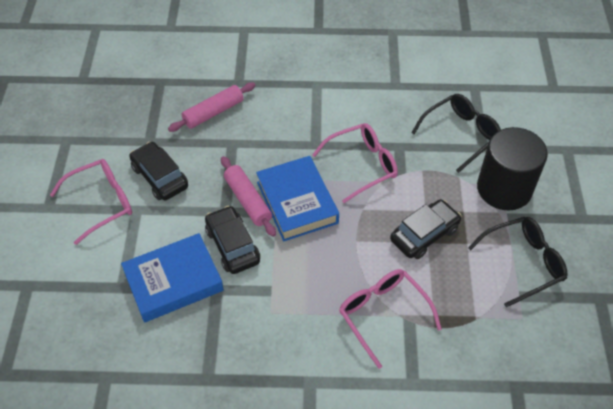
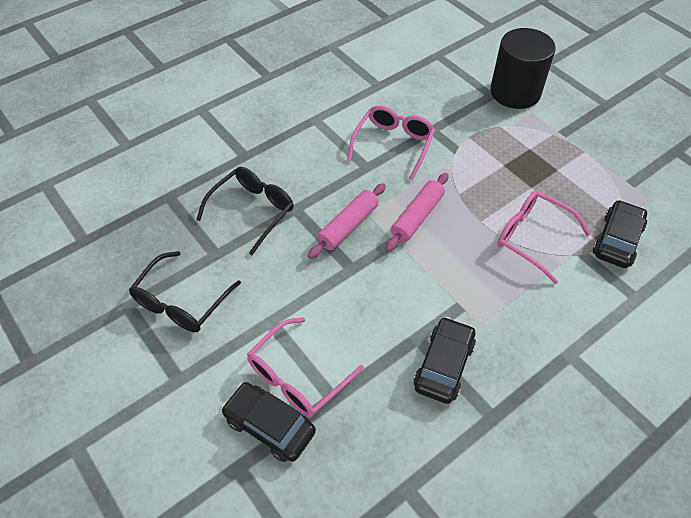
blue book: [121,233,224,323] [256,156,339,241] = 2 -> none = 0

